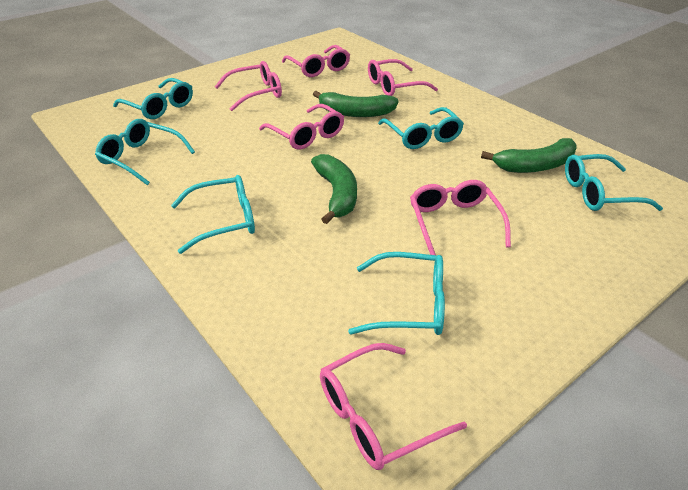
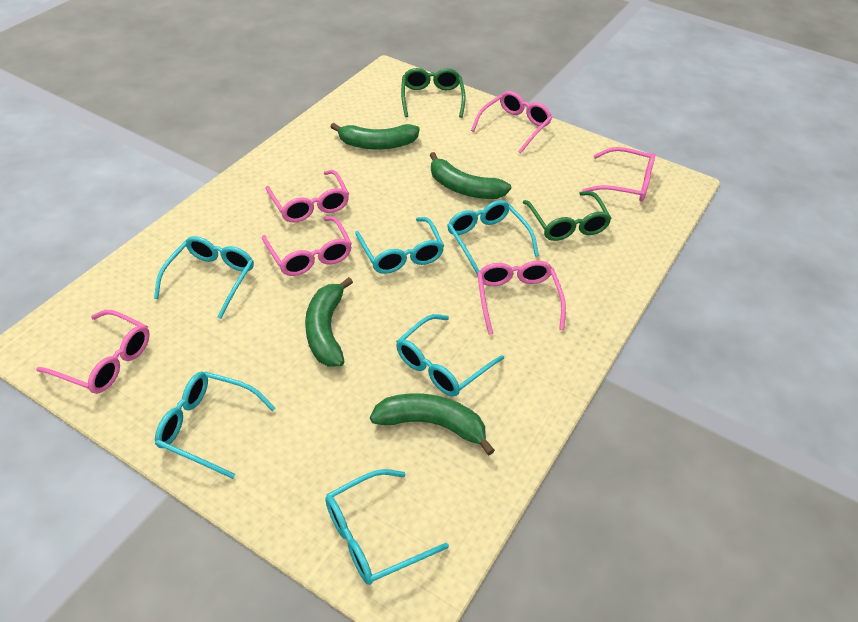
green banana: [311,154,357,224] [313,91,399,117] [481,138,576,173] = 3 -> [305,277,353,366] [330,123,420,150] [370,393,495,455] [430,152,511,199] = 4
green glasses: none = 0 -> [401,68,466,118] [523,191,612,241] = 2

